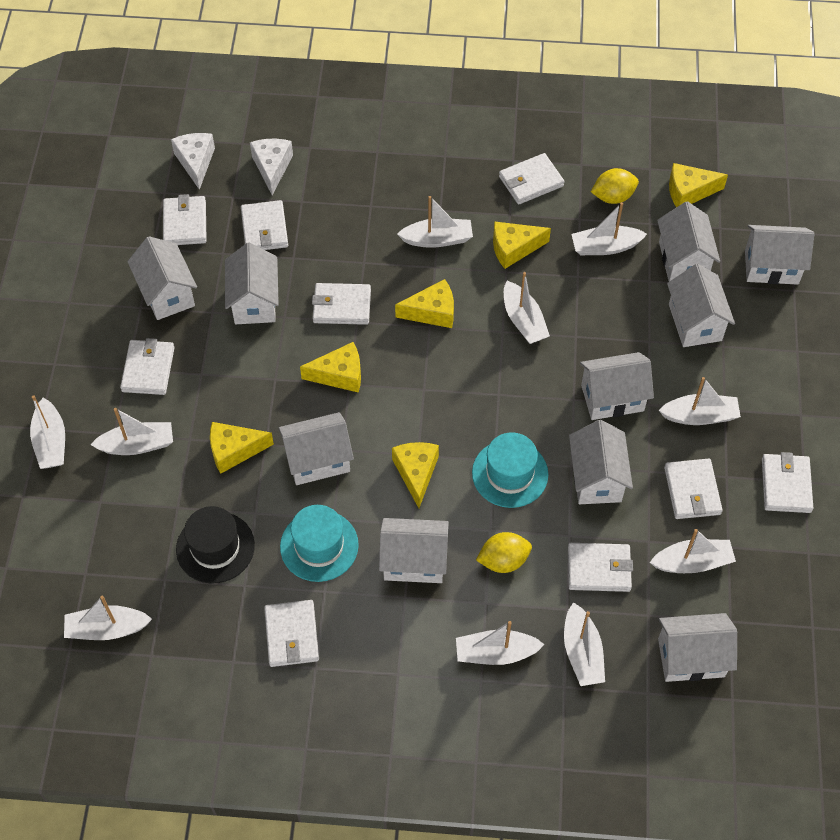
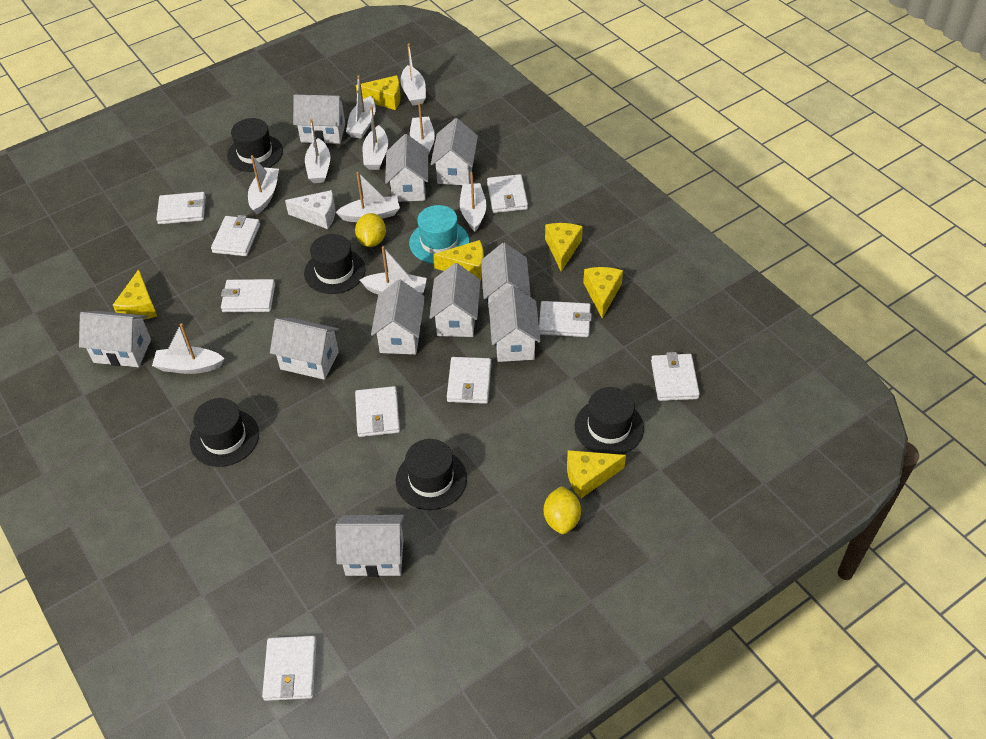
black hat: [176,506,255,584] = 1 -> [189,398,259,467] [227,118,283,172] [304,234,365,294] [396,439,467,510] [574,387,644,455] = 5
turquoise hat: [280,505,359,582] [472,432,548,508] = 2 -> [409,205,469,264] = 1
white cheese: [171,133,215,190] [250,139,293,195] = 2 -> [285,190,335,229] = 1

